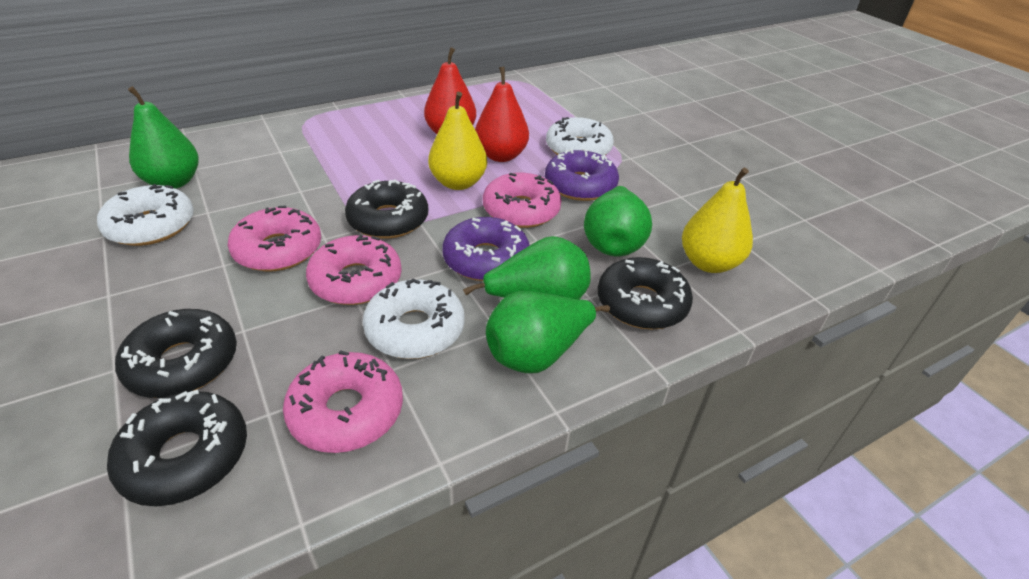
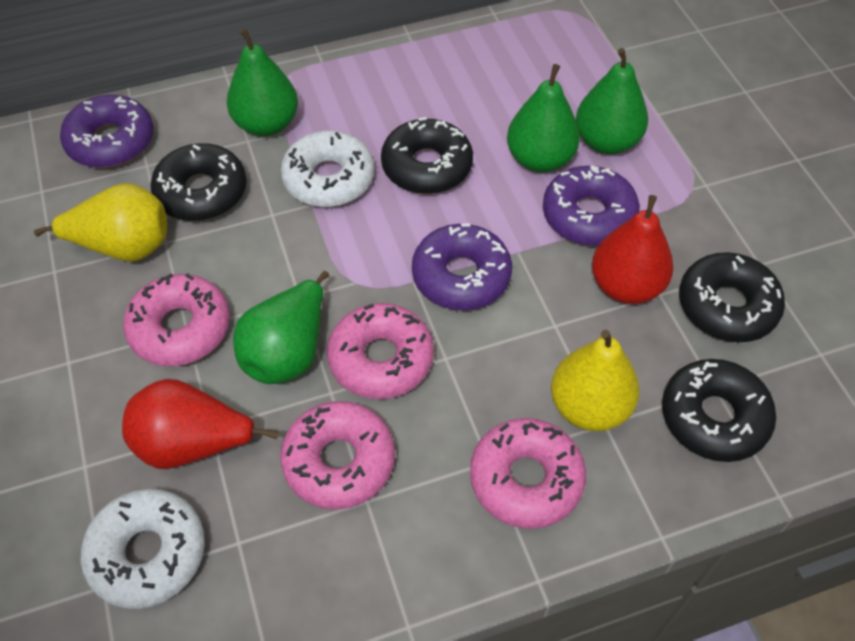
purple donut: [442,217,530,281] [545,148,619,201] = 2 -> [60,95,153,168] [412,223,512,310] [543,165,640,246] = 3
white donut: [97,184,194,246] [362,279,465,359] [546,117,614,155] = 3 -> [80,489,205,609] [281,131,374,207] = 2

